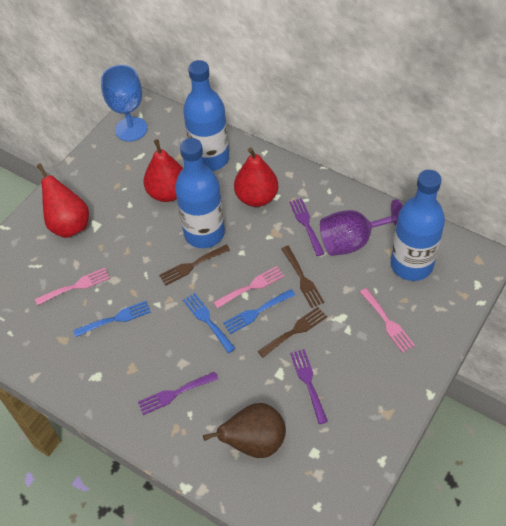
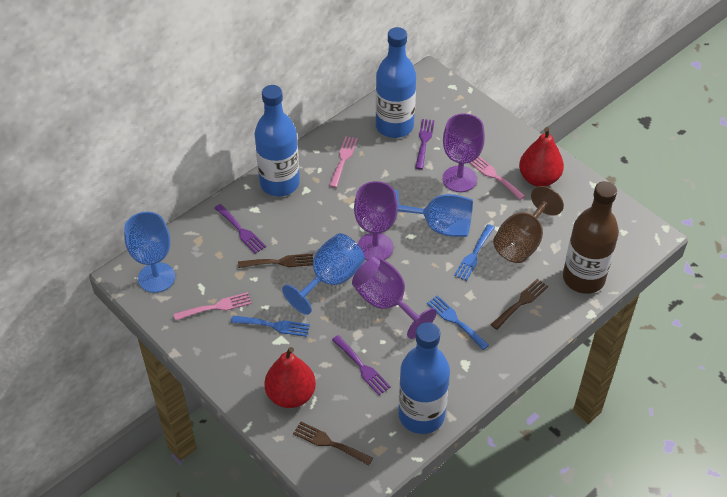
blue goblet: [101,65,147,141] = 1 -> [124,212,175,293] [282,233,365,315] [394,189,473,237] = 3
brown bottle: none = 0 -> [563,181,619,294] = 1
brown goblet: none = 0 -> [493,186,564,263] = 1
brown pear: [203,403,286,458] = 1 -> none = 0
purple goblet: [320,199,403,256] = 1 -> [352,256,437,339] [354,181,398,260] [443,113,485,192] = 3
red pear: [37,164,89,238] [144,139,183,202] [234,147,278,207] = 3 -> [264,347,316,408] [519,127,564,187] = 2

